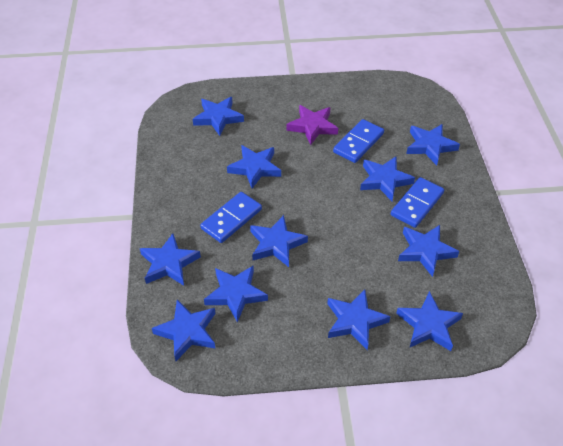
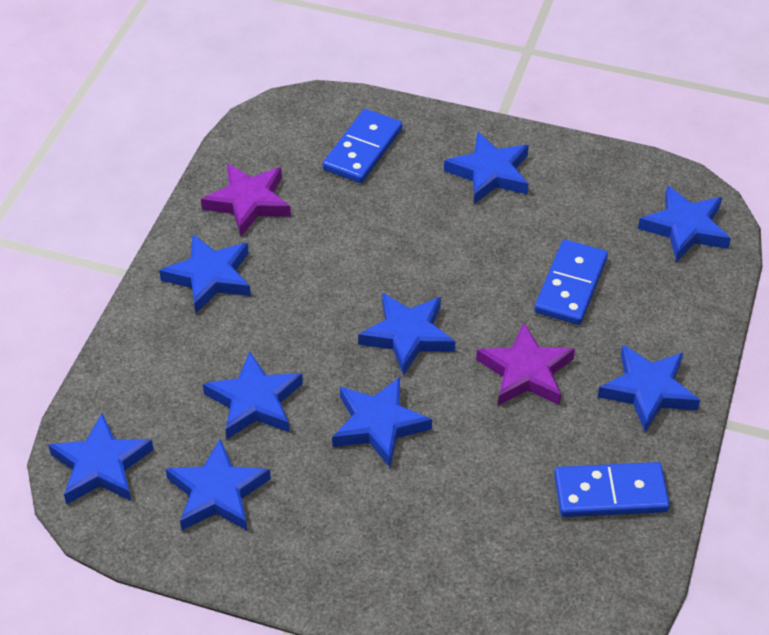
blue star: [140,234,201,286] [152,300,216,361] [193,97,244,136] [204,266,268,322] [227,145,281,188] [250,215,308,267] [327,289,391,350] [360,157,415,201] [396,291,463,351] [398,225,459,277] [406,124,460,166] = 11 -> [48,413,154,504] [159,234,251,313] [166,439,271,530] [203,351,303,439] [332,377,432,467] [358,293,456,376] [444,132,529,203] [598,345,700,432] [638,186,731,262] = 9
purple star: [287,105,338,145] = 1 -> [201,163,291,236] [476,322,575,406] = 2

